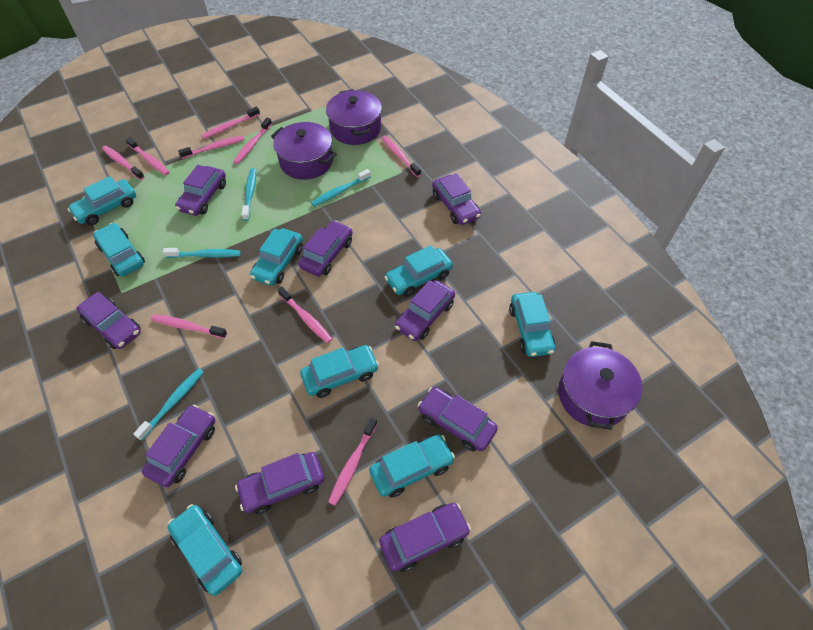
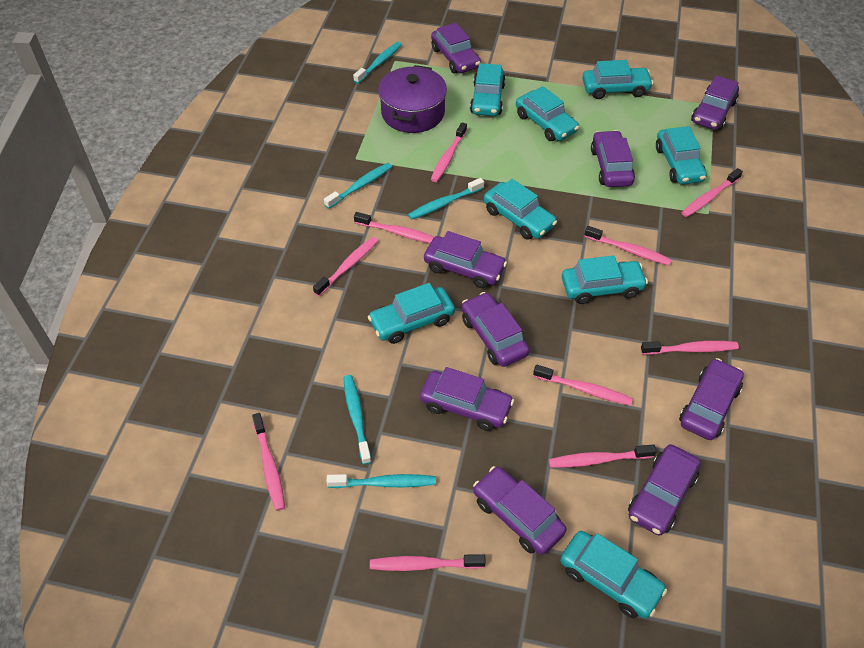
pink toothbrush: [102,146,145,180] [125,137,170,176] [151,314,227,339] [178,136,245,159] [201,107,260,139] [233,118,272,164] [278,287,332,343] [328,417,378,506] [381,136,421,177] = 9 -> [252,413,285,511] [313,237,378,296] [354,212,434,243] [370,554,486,571] [431,122,467,182] [533,365,633,406] [549,444,656,468] [584,226,672,265] [641,341,739,355] [682,168,743,217] = 10
purple pot: [271,122,337,180] [326,89,382,145] [558,341,643,430] = 3 -> [378,65,447,133] = 1
turquoise toothbrush: [133,368,204,441] [163,248,241,258] [241,168,256,221] [311,169,371,207] = 4 -> [324,163,392,209] [326,474,436,488] [343,375,372,465] [353,42,402,84] [408,178,484,220] = 5

